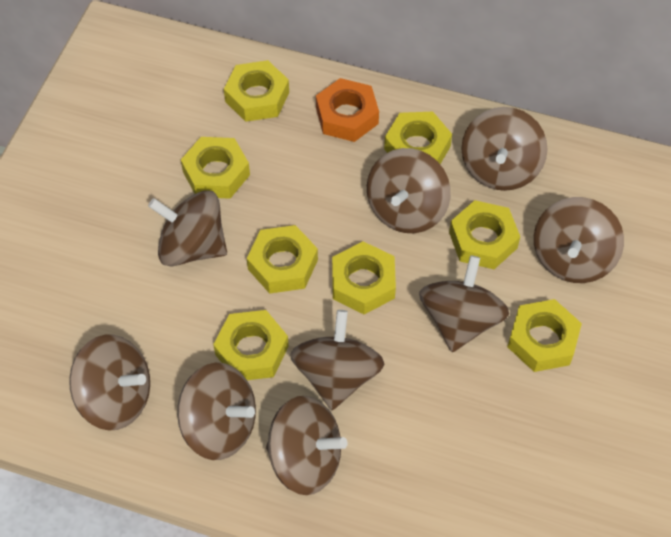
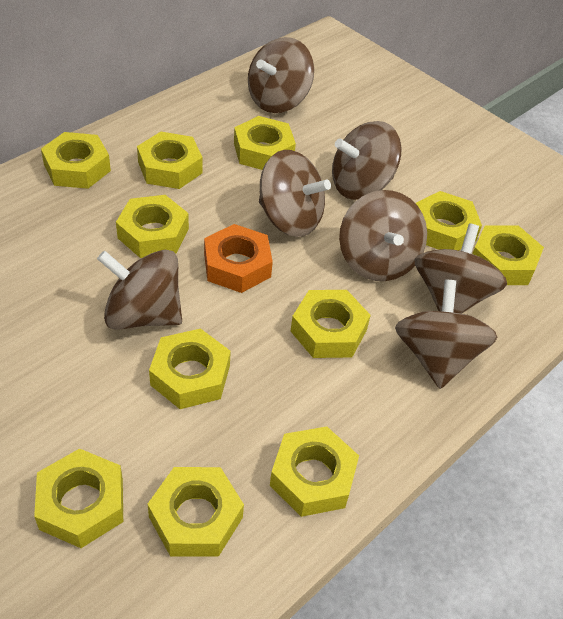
brown spinning top: [69,335,150,430] [148,190,227,267] [177,363,256,460] [266,396,347,495] [290,310,384,410] [367,148,451,233] [419,255,509,352] [461,107,548,191] [534,197,624,283] = 9 -> [97,250,182,330] [248,37,314,113] [259,150,331,237] [332,121,402,200] [339,190,427,281] [395,279,497,389] [414,223,507,314] = 7
yellow nut: [181,137,250,199] [213,310,289,380] [224,60,289,122] [247,225,318,294] [332,241,396,314] [384,112,452,164] [449,200,520,269] [508,299,582,372] = 8 -> [34,448,123,548] [41,132,111,189] [116,195,189,258] [137,132,202,189] [148,467,244,556] [149,328,231,409] [234,116,296,170] [270,426,359,517] [291,290,371,358] [415,191,482,251] [472,225,544,285] = 11

